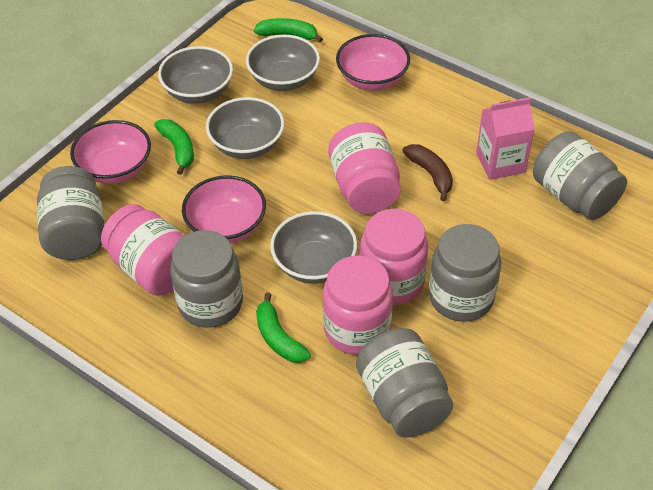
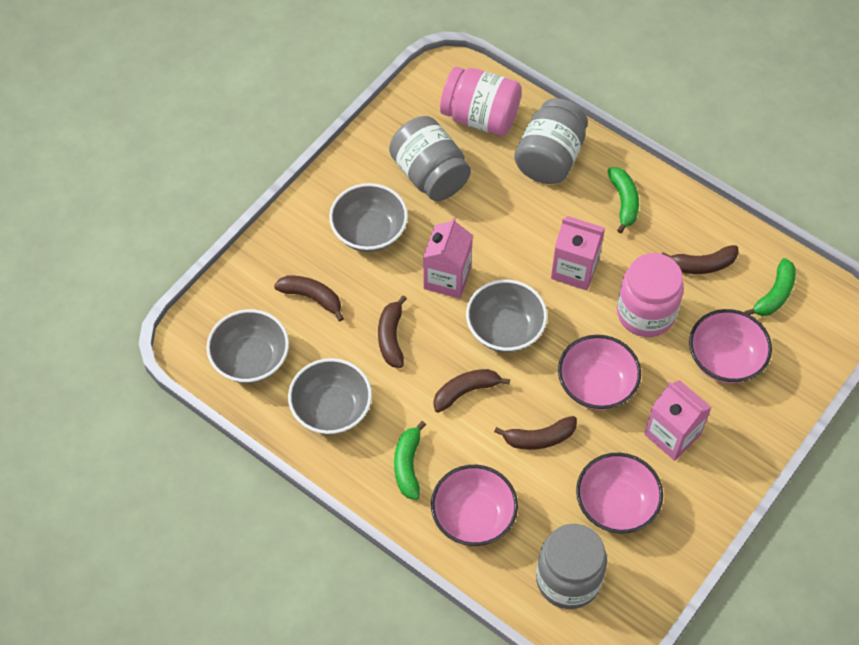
brown banana: [402,144,453,201] = 1 -> [274,276,344,321] [378,295,407,368] [433,369,510,413] [494,416,577,450] [662,245,738,274] = 5
grey jar: [37,166,105,260] [170,230,243,328] [356,328,453,438] [429,224,501,322] [533,131,627,220] = 5 -> [389,116,471,201] [514,98,588,184] [536,524,607,609] = 3
pink bowl: [70,120,151,184] [182,175,266,243] [336,34,410,91] = 3 -> [431,465,518,546] [558,335,641,410] [576,453,663,534] [689,309,772,383] = 4
pink carton: [476,97,535,180] = 1 -> [423,217,473,299] [551,216,605,291] [644,380,712,461] = 3
pink jar: [101,204,184,296] [323,255,393,355] [328,123,401,214] [360,209,428,305] = 4 -> [440,67,522,136] [617,253,684,337] = 2

